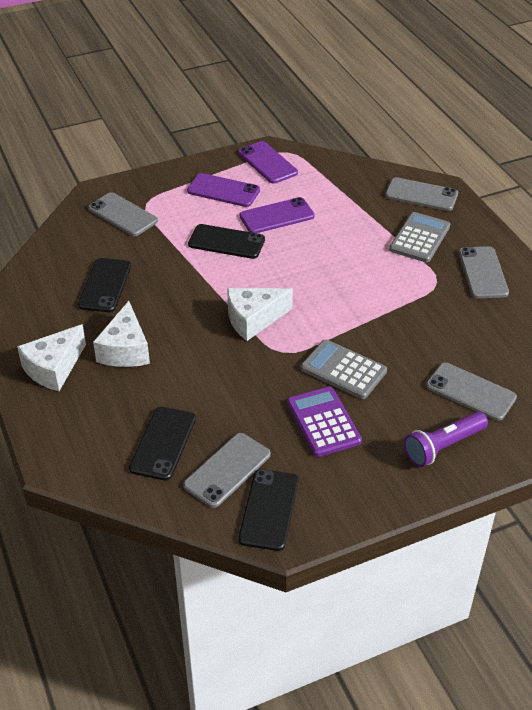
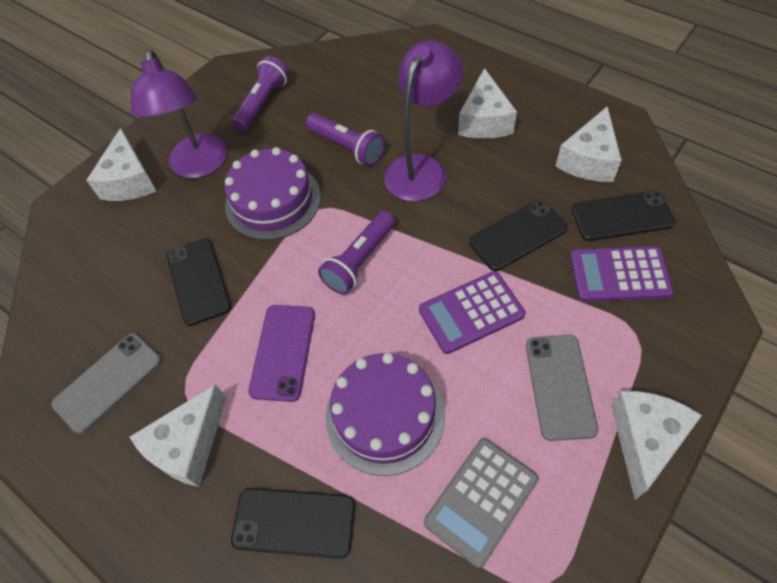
grey calculator: [301,339,387,399] [389,212,450,263] = 2 -> [424,438,539,568] = 1
grey phone: [88,192,158,236] [183,433,271,508] [385,177,458,211] [426,362,517,421] [459,246,509,298] = 5 -> [52,333,162,434] [526,335,598,441] = 2
purple cake: none = 0 -> [224,147,321,240] [326,353,445,476] = 2
purple calculator: [287,387,362,457] = 1 -> [419,271,525,354] [570,246,673,302] = 2
purple flashlight: [404,411,488,467] = 1 -> [232,56,289,131] [306,113,385,166] [318,211,395,294] = 3
purple lamp: none = 0 -> [131,49,227,178] [384,41,463,201] = 2
purple phone: [187,173,260,207] [238,141,298,184] [239,197,315,233] = 3 -> [248,305,315,402] = 1
white cheese: [17,324,86,391] [93,301,150,367] [227,288,293,341] = 3 -> [86,128,156,201] [130,384,226,487] [458,68,517,139] [555,106,622,182] [611,391,702,500] = 5

